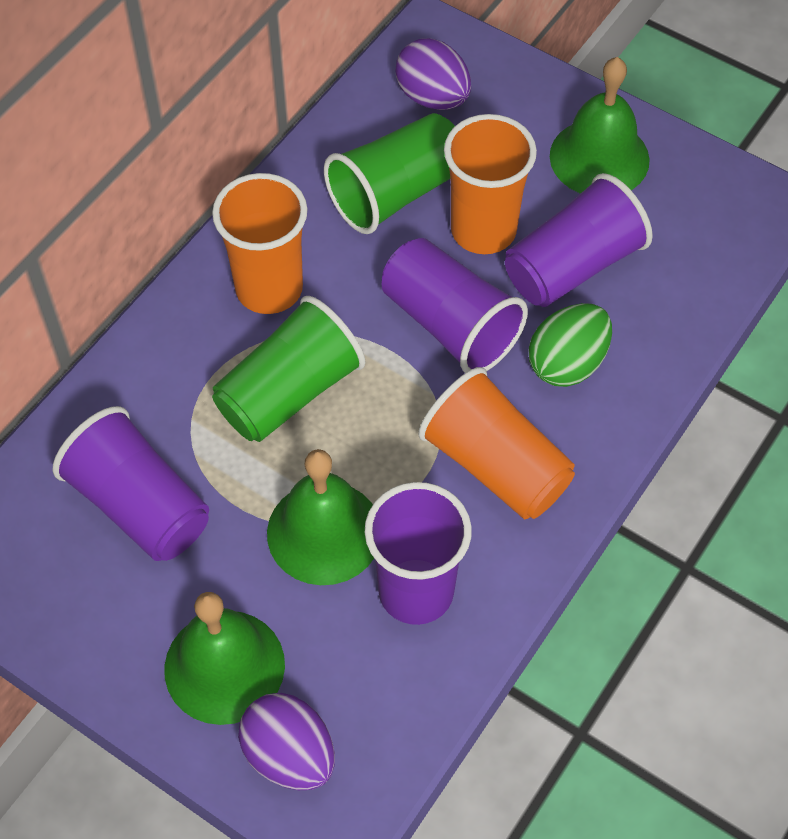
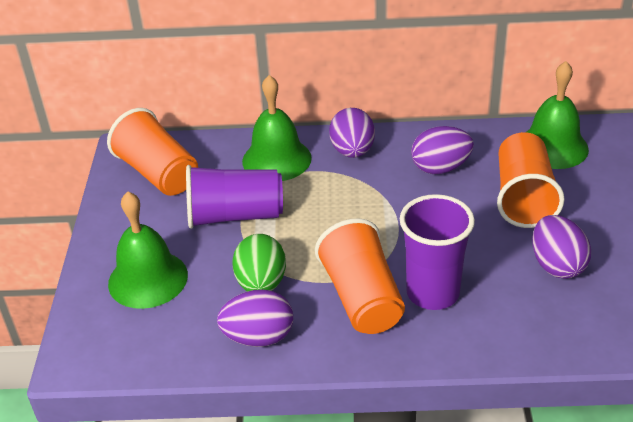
green cup: [212,296,365,442] [324,113,455,234] = 2 -> none = 0
purple cup: [52,406,209,561] [365,482,472,625] [382,238,528,373] [505,173,653,307] = 4 -> [186,165,283,229] [400,194,475,310] = 2
purple egg: [238,693,335,790] [396,38,471,110] = 2 -> [217,289,293,347] [329,108,375,158] [411,126,474,174] [532,215,591,279] = 4

